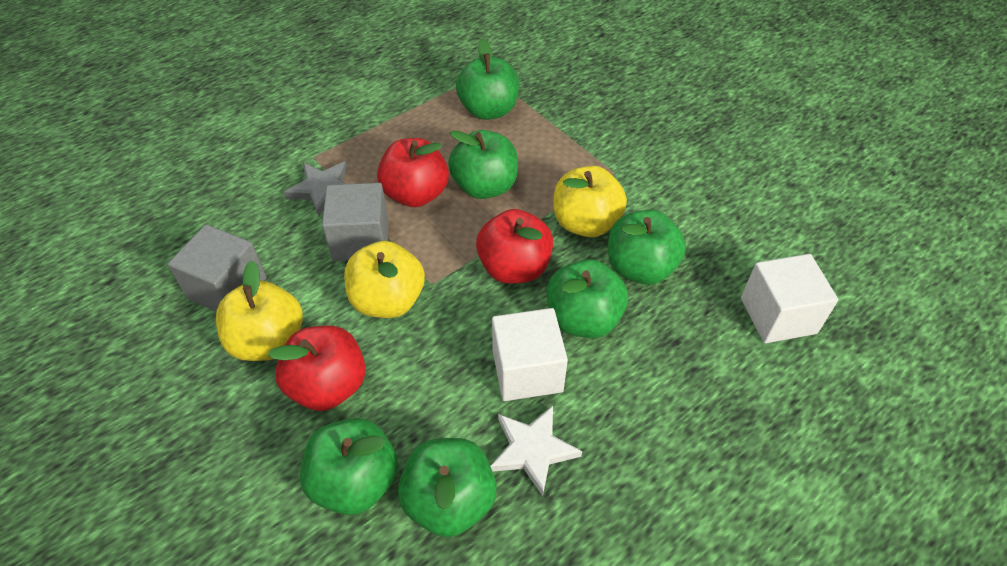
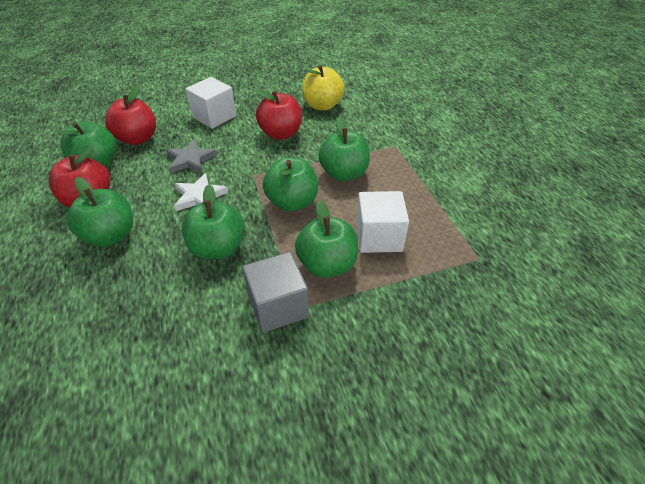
grey cube: [168,225,267,311] [322,183,388,261] = 2 -> [243,252,309,333] = 1
yellow apple: [216,260,303,361] [344,241,425,318] [554,166,627,237] = 3 -> [302,65,345,111] = 1

